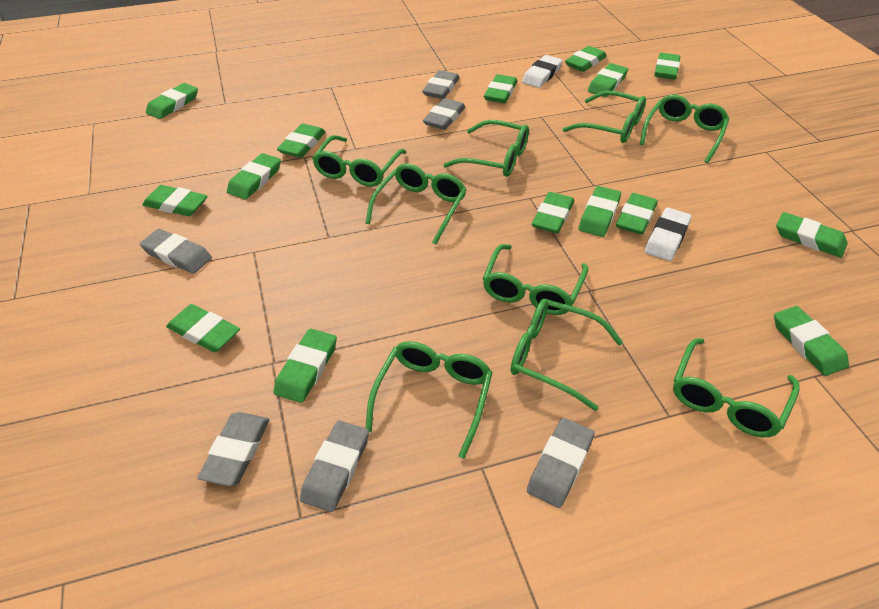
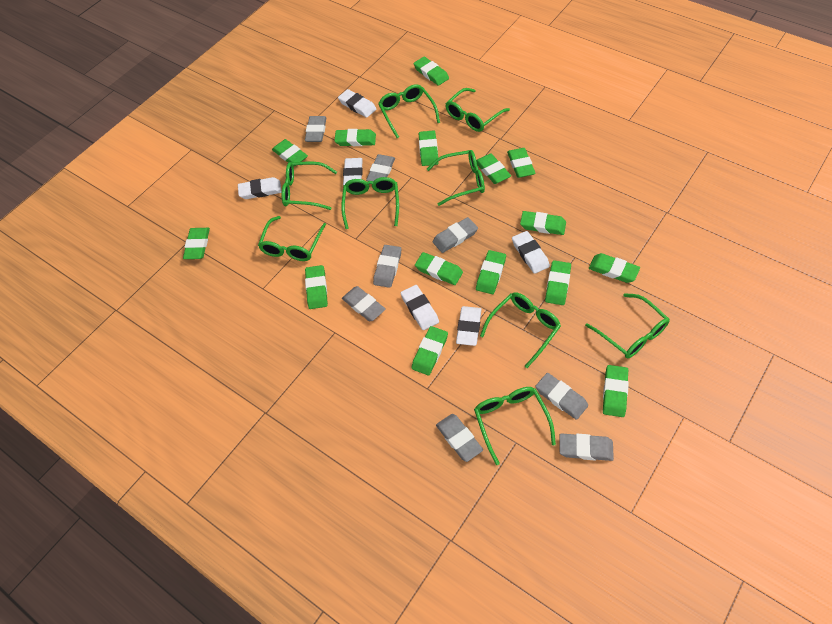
grey eraser: [140,229,212,274] [198,412,270,486] [300,420,369,512] [422,70,460,99] [423,98,466,130] [527,418,595,508] = 6 -> [305,116,326,142] [342,286,386,321] [366,154,395,181] [373,245,401,288] [432,217,478,253] [436,414,483,462] [536,373,588,420] [560,433,614,461] = 8
white eraser: [522,55,563,88] [645,207,692,261] = 2 -> [238,177,282,199] [338,89,376,118] [343,158,363,186] [401,285,439,330] [456,306,482,346] [512,231,550,274] = 6

